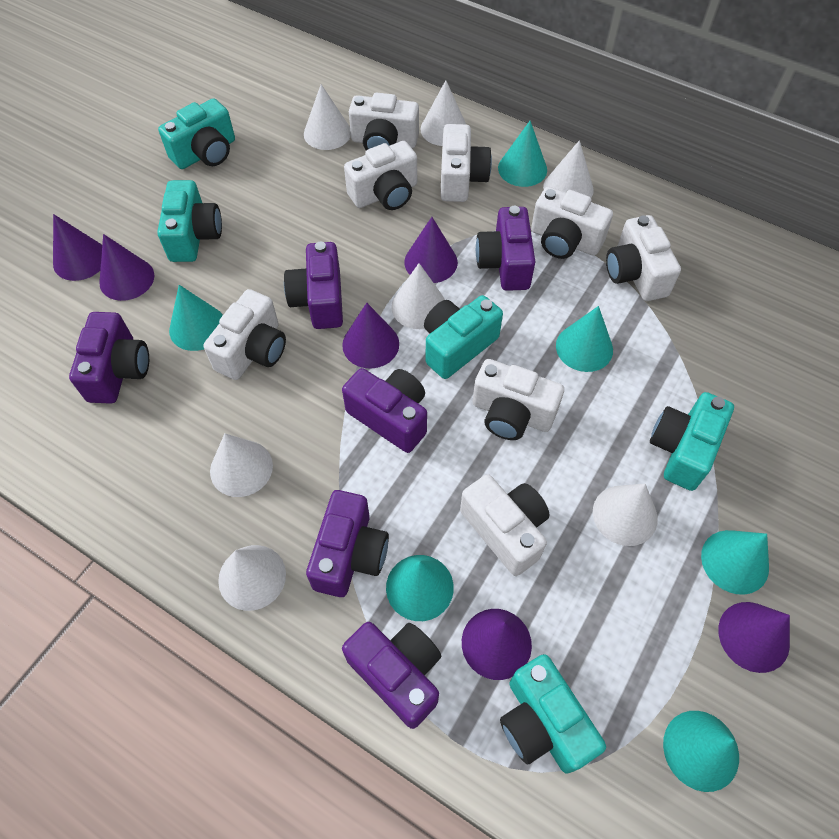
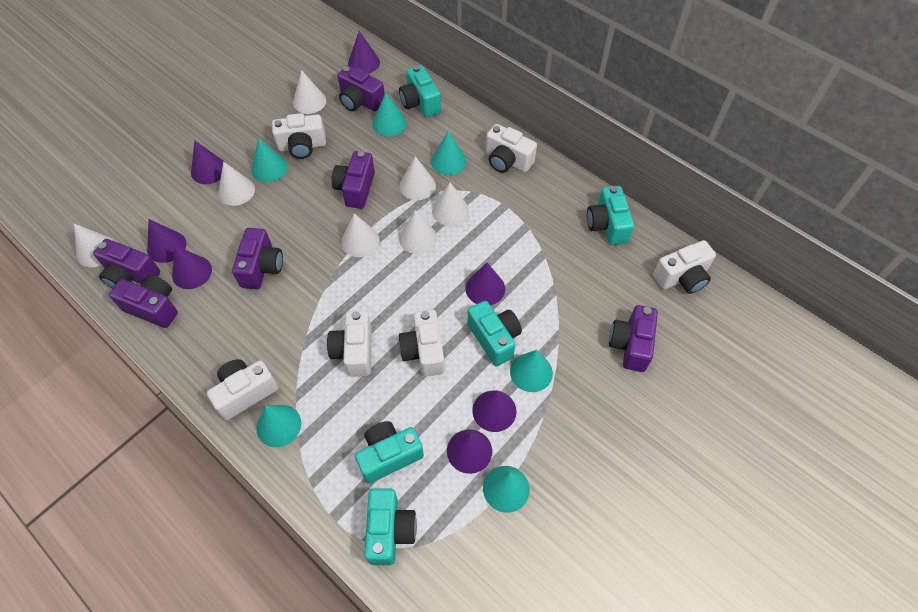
purple cone: [53,214,102,281] [99,234,154,301] [342,303,399,369] [404,217,458,283] [462,609,532,680] [718,602,790,673] = 6 -> [147,219,187,263] [172,246,212,289] [191,140,224,184] [348,31,380,73] [447,429,492,474] [466,263,505,305] [472,390,516,432] = 7
white camera: [204,289,286,380] [344,141,417,210] [349,92,419,150] [440,124,492,202] [460,474,550,576] [473,359,564,440] [531,187,613,259] [606,215,681,301] = 8 -> [207,359,278,420] [272,113,326,159] [327,310,372,377] [398,310,445,377] [486,124,537,173] [653,240,716,294] = 6

